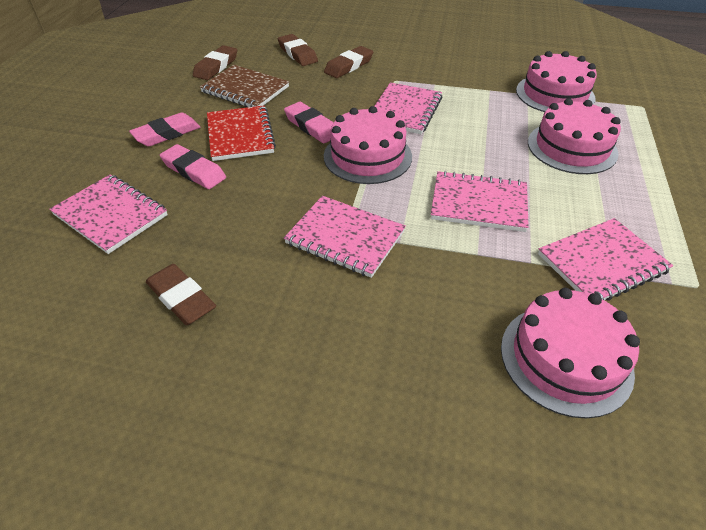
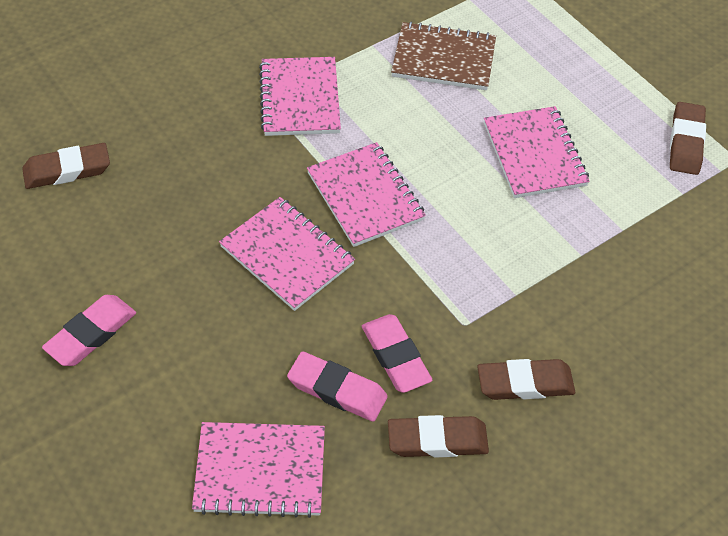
pink cake: [324,106,412,184] [501,288,640,419] [516,51,597,112] [528,98,621,174] = 4 -> none = 0
red notebook: [207,105,276,161] = 1 -> none = 0

